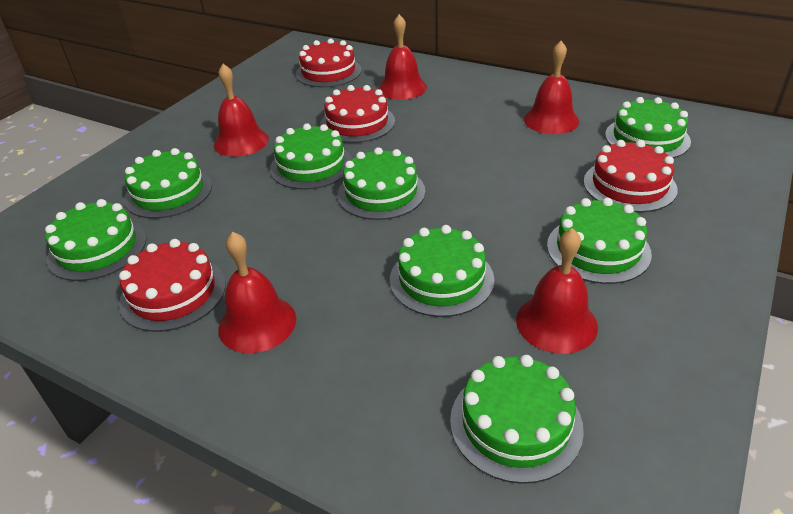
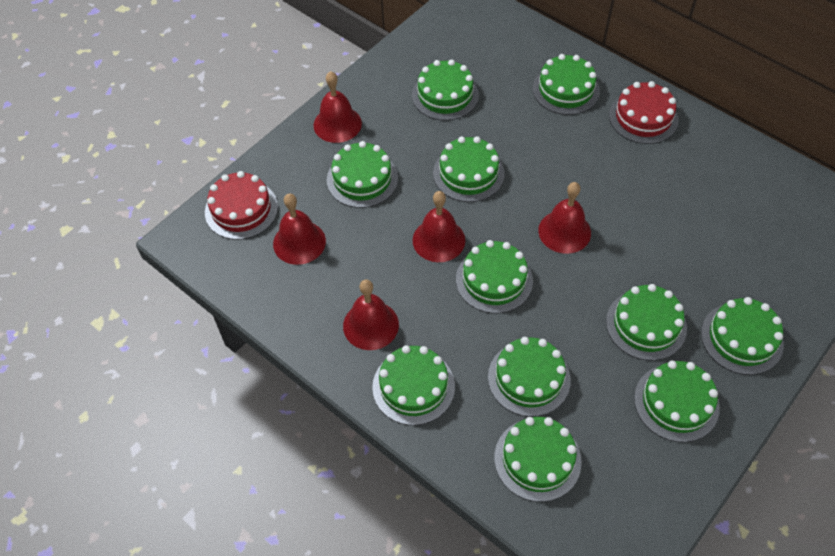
green cake: [45,199,147,281] [124,148,212,219] [270,123,352,190] [337,147,426,220] [390,225,494,317] [450,355,584,484] [547,198,652,284] [605,97,691,158] = 8 -> [327,141,398,208] [372,345,455,425] [412,59,479,121] [433,136,505,202] [456,240,533,313] [488,337,571,417] [494,417,582,502] [533,54,600,115] [606,284,687,361] [634,361,720,442] [701,297,784,375] = 11
red cake: [119,239,226,332] [296,39,362,87] [320,85,395,143] [583,140,677,212] = 4 -> [205,171,278,240] [609,81,679,144] = 2

